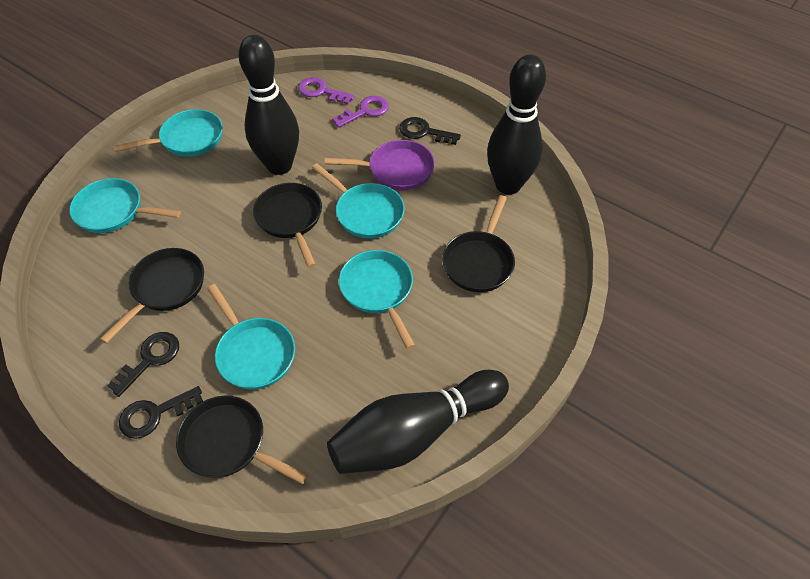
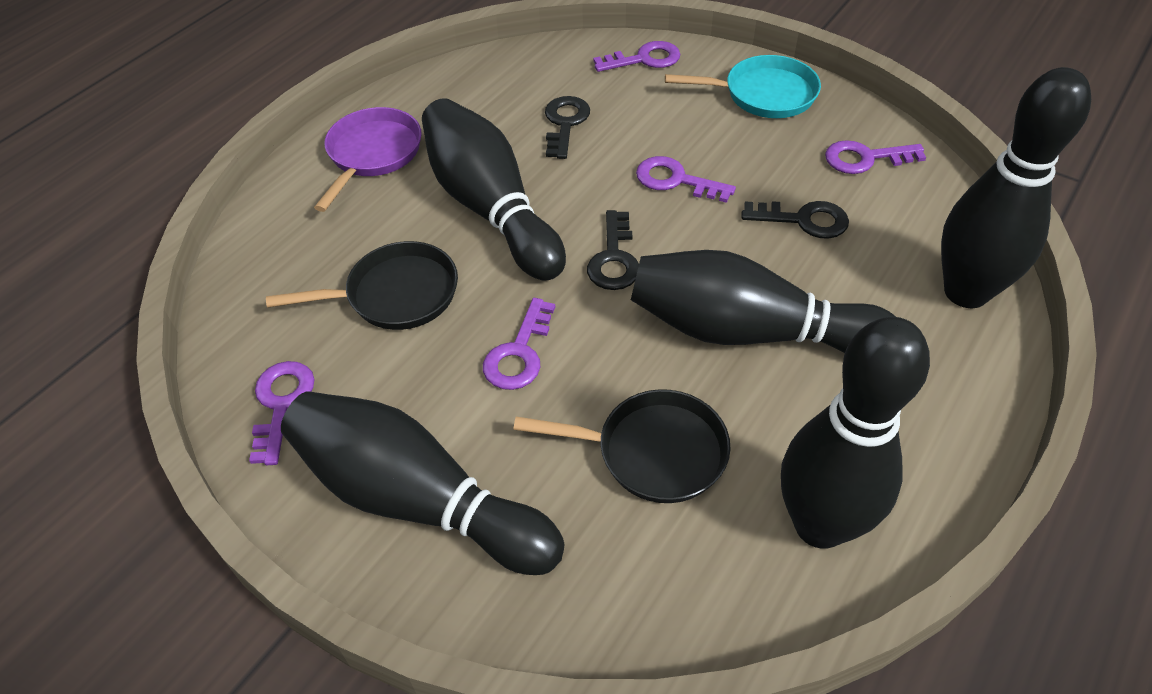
black bowling pin: [238,35,299,175] [327,370,509,474] [487,54,546,195] = 3 -> [281,391,564,575] [422,98,566,280] [631,250,896,353] [781,317,930,549] [941,67,1091,308] = 5
black pan: [100,248,204,344] [176,396,308,484] [253,183,322,268] [442,195,515,292] = 4 -> [266,241,458,330] [513,389,731,503] = 2
purple key: [298,77,355,104] [332,96,389,128] = 2 -> [249,361,315,465] [483,298,555,390] [593,41,680,72] [636,156,736,203] [825,140,926,174] = 5
turquoise pan: [69,178,181,233] [114,109,223,157] [207,284,295,389] [312,163,405,239] [339,250,415,349] = 5 -> [665,55,821,118] = 1

